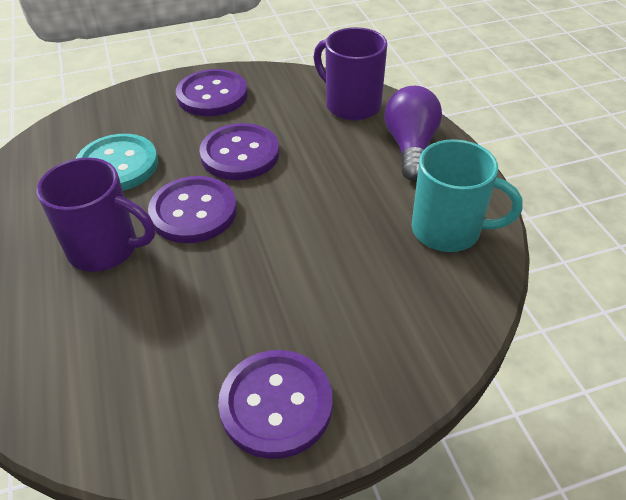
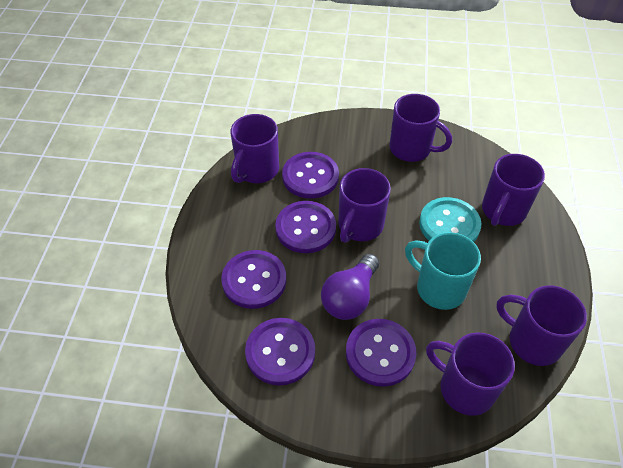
purple button: [148,176,237,243] [176,69,248,116] [199,123,279,180] [218,350,333,459] = 4 -> [221,250,286,309] [245,318,315,386] [275,201,336,253] [282,152,339,199] [346,319,416,387] = 5
purple mug: [36,157,155,272] [313,27,387,121] = 2 -> [230,114,279,183] [338,168,391,243] [389,94,452,162] [426,332,515,416] [482,154,545,226] [496,285,587,366] = 6

